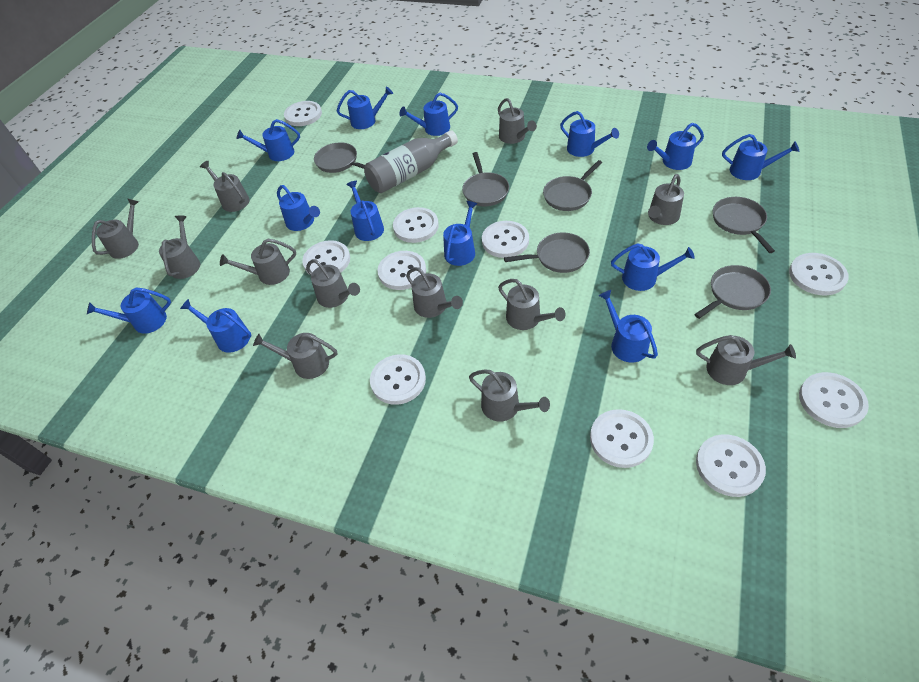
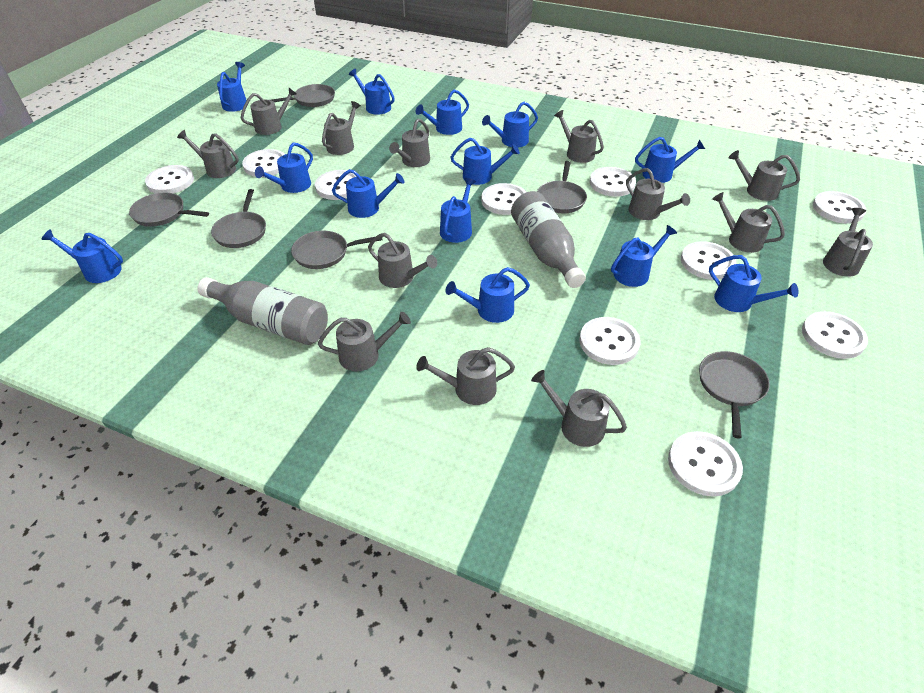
grey bottle: [364,130,458,193] = 1 -> [198,277,328,345] [511,191,586,288] = 2
grey watering can: [92,198,139,259] [159,216,200,279] [200,161,250,212] [220,239,296,285] [253,333,337,379] [306,259,360,308] [406,267,463,318] [469,369,550,422] [498,98,537,144] [498,279,566,330] [648,174,684,225] [696,335,796,385] = 12 -> [177,130,239,178] [241,88,297,135] [318,312,411,372] [322,101,361,155] [368,233,437,288] [389,118,430,167] [416,347,515,405] [531,370,627,447] [554,110,604,163] [626,168,690,220] [712,192,785,253] [729,150,800,201] [823,208,873,277] = 13

